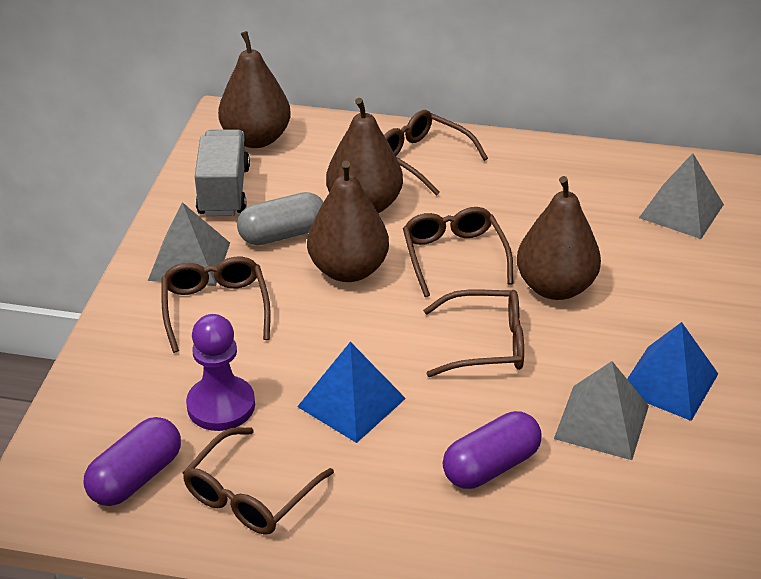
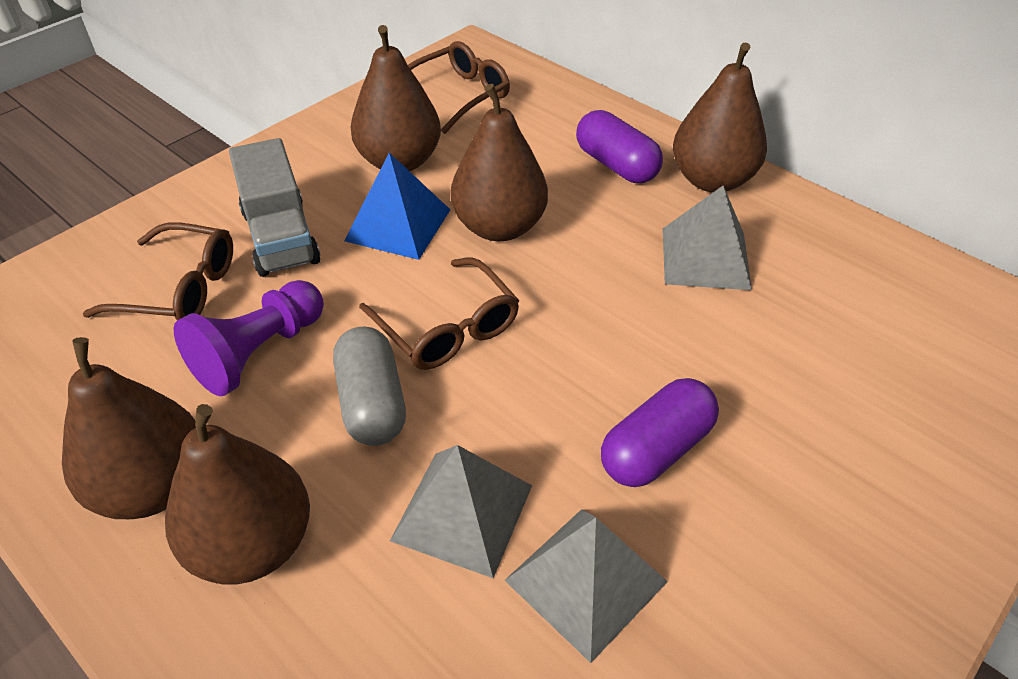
blue pyramid: [297,342,406,443] [627,322,718,421] = 2 -> [344,153,450,260] = 1
brown glasses: [161,257,271,353] [183,427,334,535] [384,110,488,196] [403,207,513,297] [423,290,524,377] = 5 -> [83,222,233,320] [359,257,519,370] [408,41,510,134] = 3
brown pear: [218,31,291,148] [307,161,389,282] [326,98,403,213] [517,176,601,300] = 4 -> [62,337,196,519] [165,404,310,585] [351,25,441,171] [451,84,548,241] [673,43,767,192] = 5

